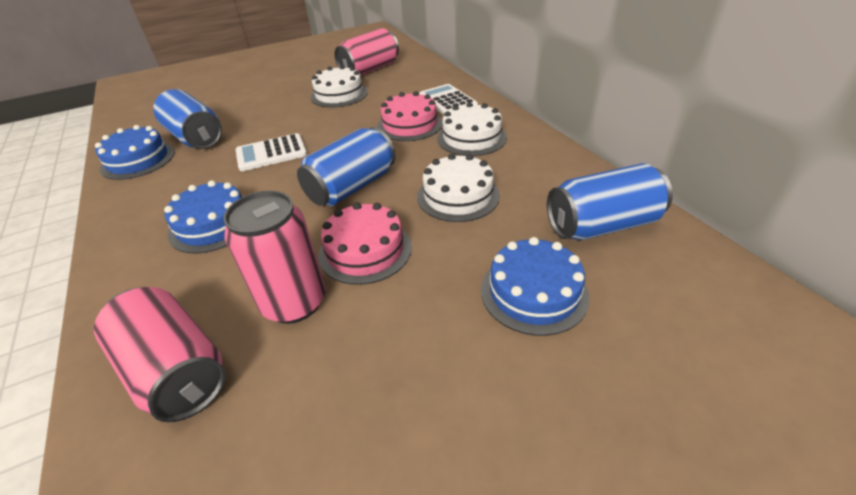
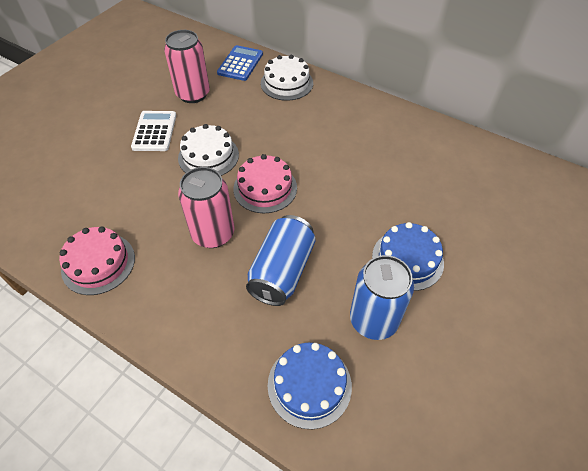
blue cake: [95,125,175,180] [164,180,242,253] [481,237,589,336] = 3 -> [268,343,352,429] [372,222,444,291] = 2
blue calculator: none = 0 -> [217,45,263,81] = 1
blue can: [153,89,222,149] [297,127,396,206] [547,163,673,240] = 3 -> [246,215,315,306] [350,255,414,340] = 2
pink can: [94,287,226,422] [224,190,325,324] [335,28,399,75] = 3 -> [164,30,210,103] [178,167,234,248] = 2
white cake: [310,65,368,107] [417,154,500,222] [437,102,507,156] = 3 -> [178,124,239,176] [261,55,313,101] = 2
white calculator: [236,133,307,171] [419,84,478,115] = 2 -> [131,111,176,151] = 1

